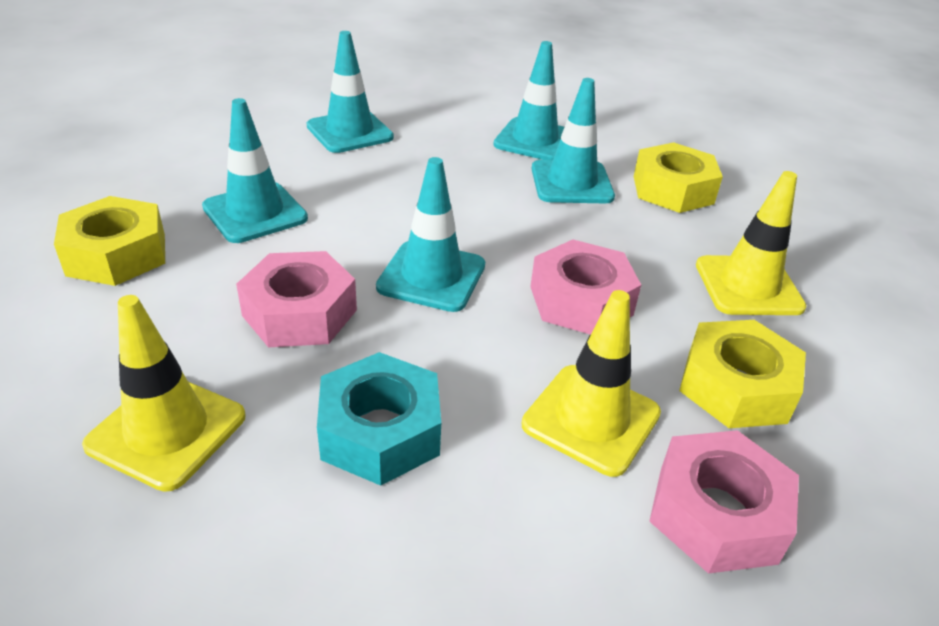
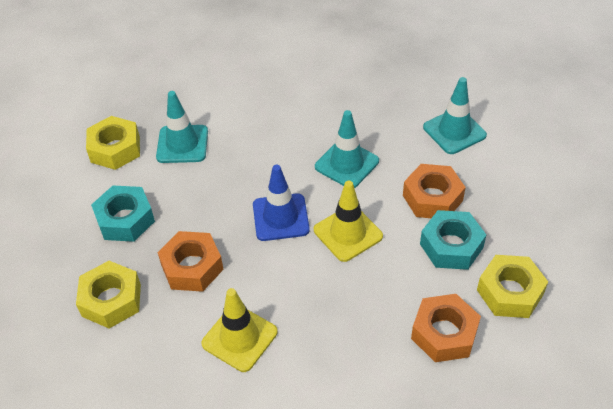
blue traffic cone: none = 0 -> [253,165,310,241] = 1
orange nut: none = 0 -> [157,231,224,292] [403,164,466,218] [411,294,481,362] = 3
pink nut: [236,251,357,347] [530,240,641,335] [649,430,799,574] = 3 -> none = 0
turquoise nut: [317,352,441,486] = 1 -> [91,186,155,242] [420,210,486,270] = 2
turquoise traffic cone: [202,98,308,243] [307,31,394,153] [376,157,485,312] [493,41,564,160] [531,78,615,203] = 5 -> [156,91,208,163] [315,110,379,188] [423,77,487,154] = 3
yellow traffic cone: [82,295,246,492] [522,290,661,477] [696,171,807,315] = 3 -> [201,288,278,372] [314,181,383,262] = 2

